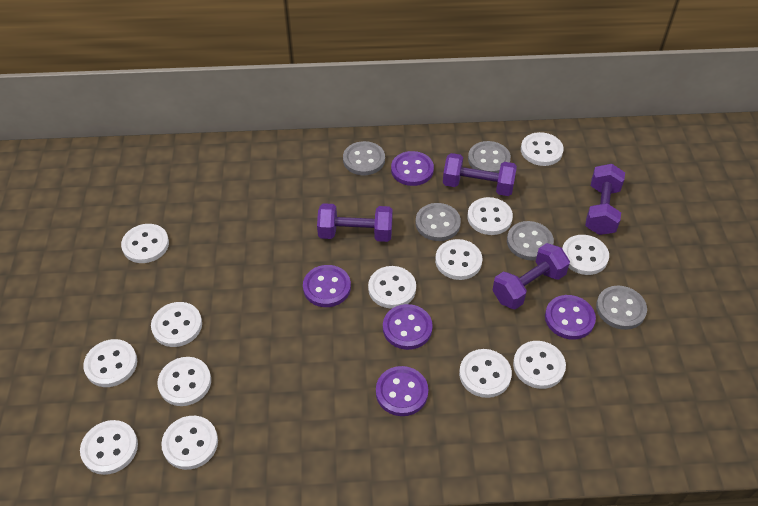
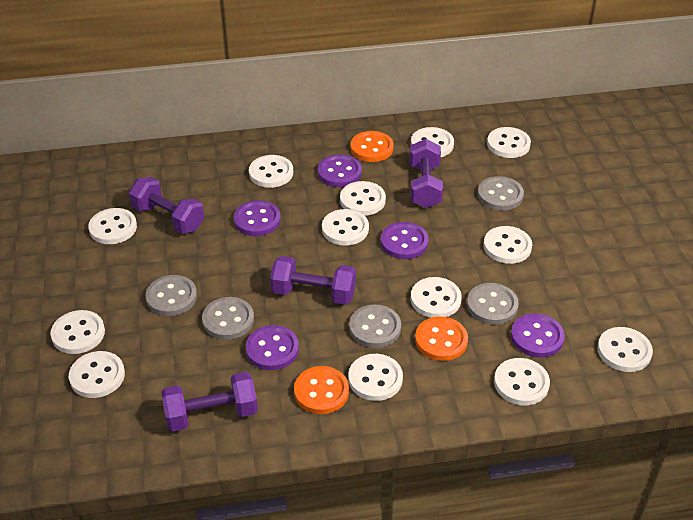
orange button: none = 0 -> [294,366,349,414] [350,131,394,162] [415,316,468,361] = 3

